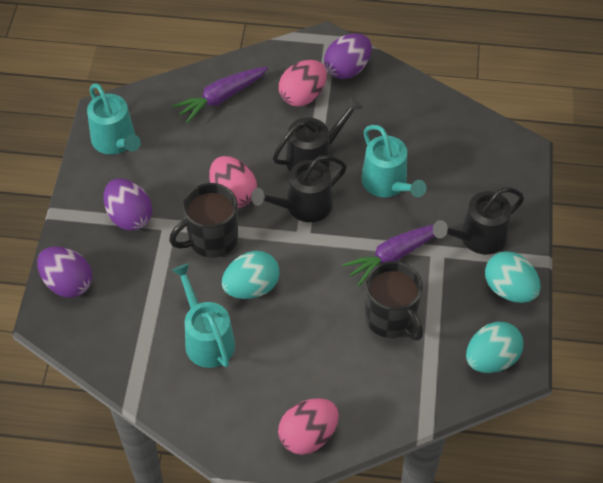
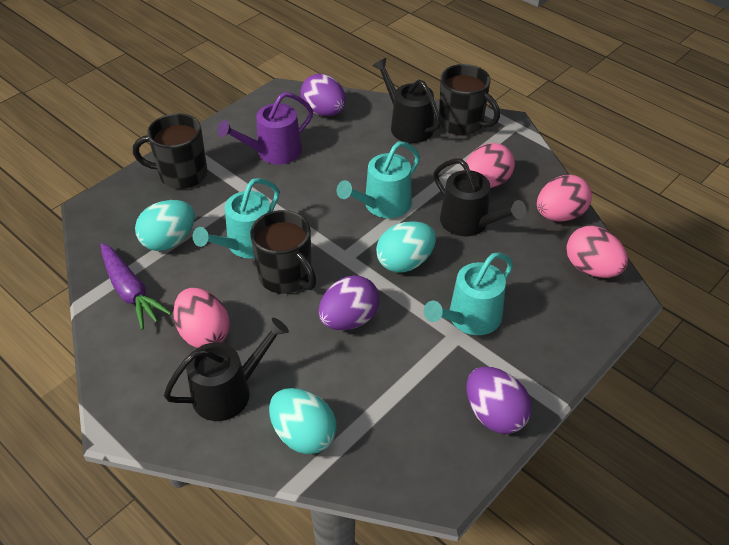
black mug: [169,183,238,258] [365,261,423,341] = 2 -> [133,113,207,189] [250,210,317,294] [439,64,500,135] = 3
pink egg: [209,156,257,208] [278,398,339,455] [279,60,327,106] = 3 -> [173,288,229,348] [463,143,515,188] [537,175,592,222] [566,226,628,278] = 4
purple carrot: [172,67,268,123] [342,224,435,286] = 2 -> [101,243,172,330] = 1
purple watering can: none = 0 -> [218,92,313,164] = 1

